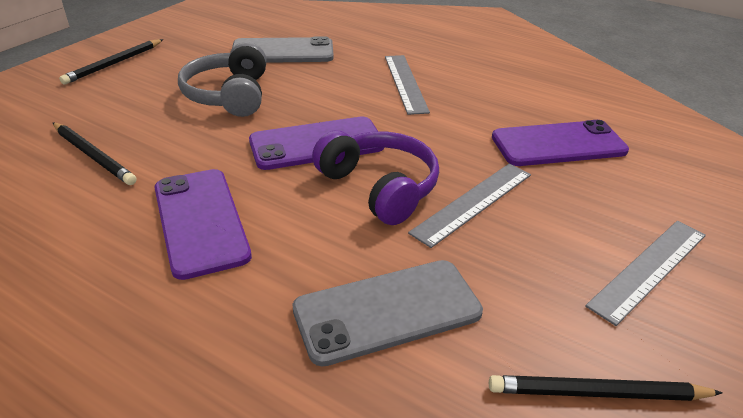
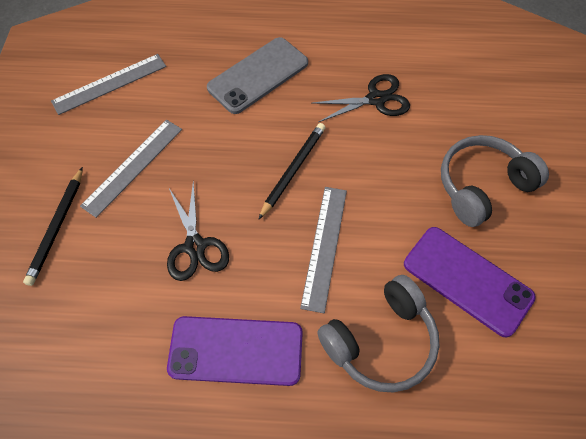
black pencil: [53,123,137,185] [59,39,163,84] [489,375,723,401] = 3 -> [23,167,83,286] [258,123,325,220] = 2
black scissors: none = 0 -> [167,180,229,281] [311,74,410,122] = 2
grey headphones: [178,42,267,117] = 1 -> [317,275,440,392] [441,135,549,227] = 2
grey phone: [232,36,334,63] [292,260,483,367] = 2 -> [207,37,308,114] = 1
purple headphones: [312,130,439,225] = 1 -> none = 0
purple phone: [154,169,252,280] [249,117,384,170] [492,120,629,166] = 3 -> [167,316,303,386] [404,227,536,337] = 2

